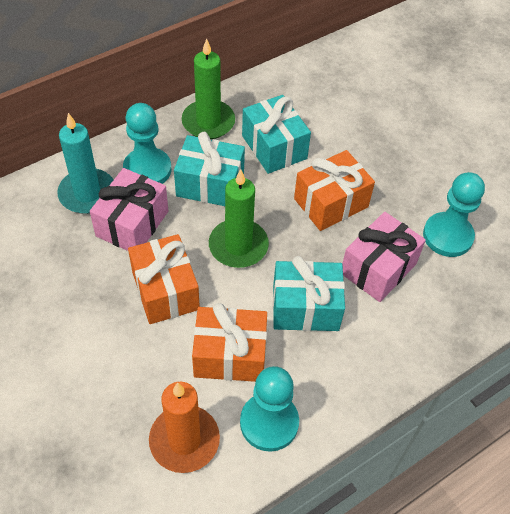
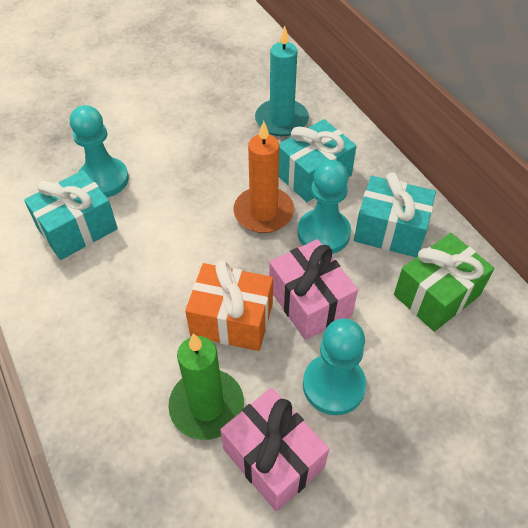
green candle: [182,39,235,139] [209,169,269,268] = 2 -> [168,333,244,440] = 1
green gift: none = 0 -> [394,233,494,332] = 1
orange gift: [128,234,200,324] [192,303,267,382] [294,150,375,231] = 3 -> [185,260,273,351] = 1

